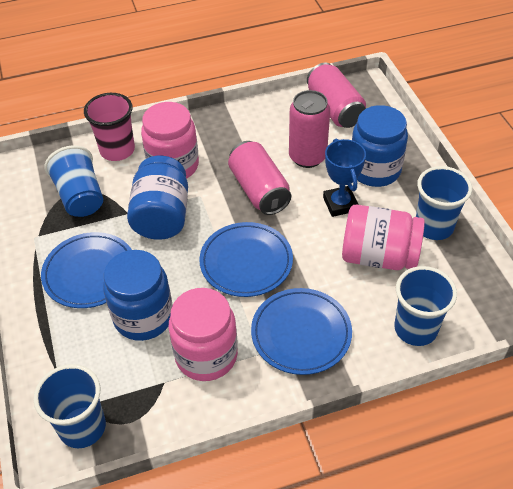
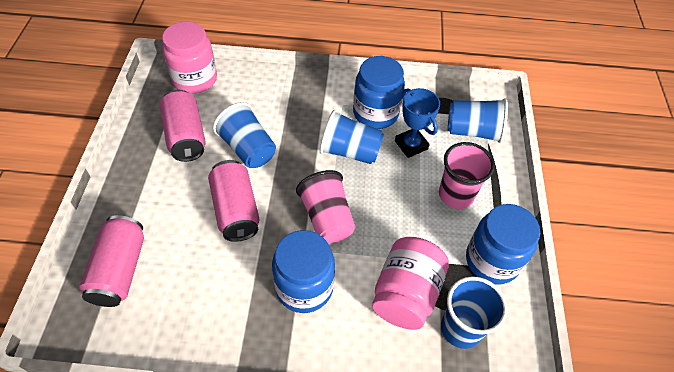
blue plate: [41,232,132,308] [199,222,293,297] [251,288,352,375] = 3 -> none = 0
pink cup: [84,93,135,161] = 1 -> [296,170,355,243] [439,142,495,209] = 2
pink jar: [141,102,199,179] [168,288,238,381] [342,205,425,270] = 3 -> [162,22,217,94] [372,237,449,330] = 2

